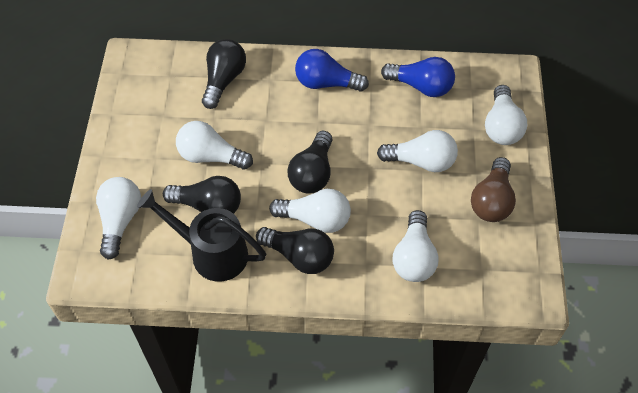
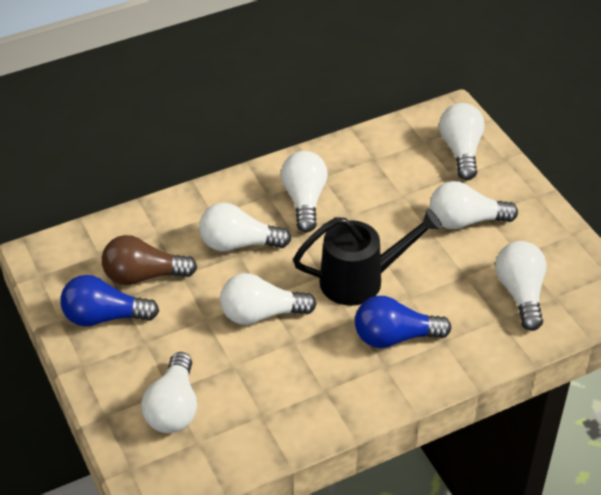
black light bulb: [163,176,241,214] [202,39,246,109] [256,227,334,274] [288,131,333,194] = 4 -> none = 0
white light bulb: [96,177,141,259] [176,121,253,170] [269,189,351,233] [377,130,458,172] [393,210,439,282] [485,85,527,145] = 6 -> [141,352,197,433] [199,203,291,251] [220,273,317,325] [281,151,328,232] [430,181,518,229] [439,103,485,180] [495,241,547,331] = 7

